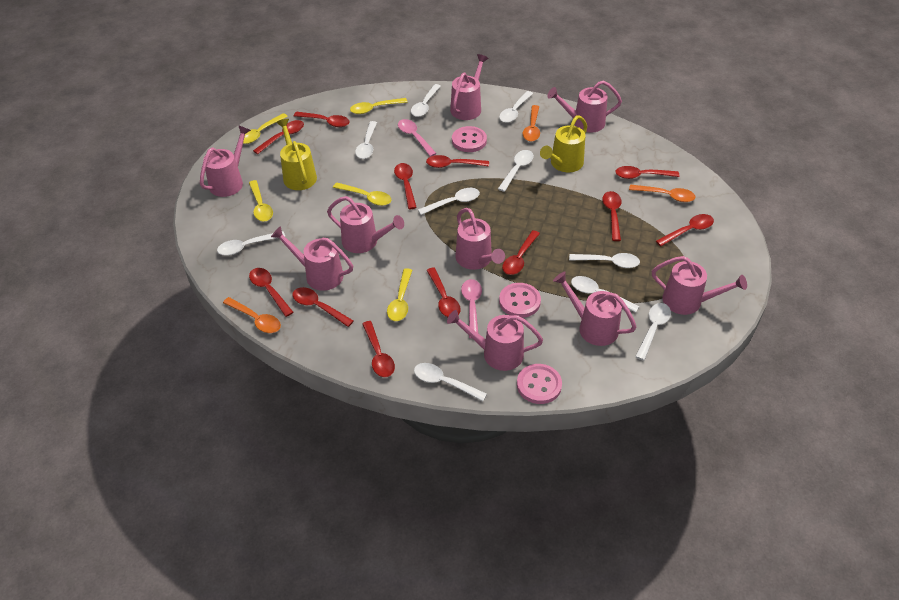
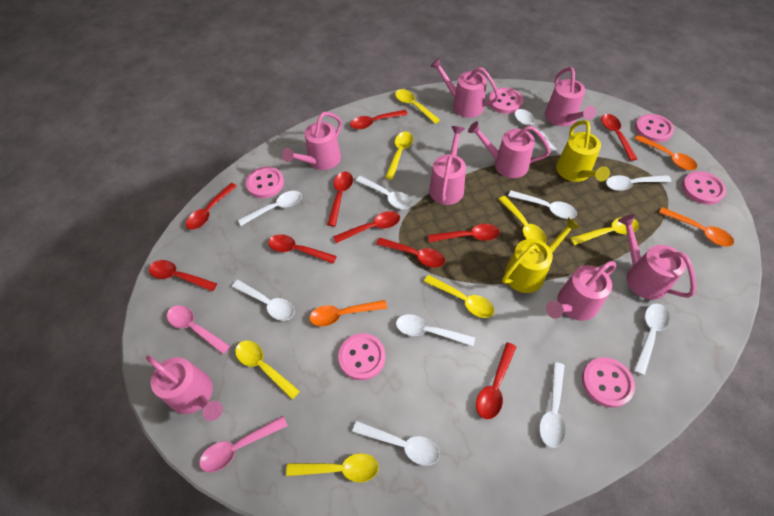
pink button: [452,126,487,152] [499,283,541,318] [517,364,562,404] = 3 -> [246,167,284,198] [338,333,386,380] [489,88,523,114] [582,357,635,408] [635,114,674,142] [682,171,726,205] = 6
pink watering can: [200,125,251,197] [271,226,353,291] [327,196,404,253] [447,310,543,371] [450,54,489,120] [455,208,505,270] [547,81,622,133] [553,271,636,346] [652,256,747,315] = 9 -> [146,355,223,421] [282,112,342,170] [429,126,466,205] [430,58,499,118] [468,121,551,178] [545,67,596,126] [546,261,616,321] [618,215,696,300] = 8
red spoon: [249,268,294,317] [253,120,304,154] [292,287,354,327] [294,112,350,127] [362,321,395,377] [394,163,417,209] [426,155,489,168] [426,268,460,317] [502,230,540,275] [602,191,622,241] [615,166,679,179] [656,214,714,247] = 12 -> [149,260,217,291] [186,183,237,230] [268,234,337,264] [327,172,353,226] [333,211,400,243] [350,110,408,129] [376,237,445,268] [428,224,499,242] [476,342,516,419] [601,114,637,161] = 10
yellow spoon: [243,113,288,144] [249,180,273,222] [333,182,391,206] [350,98,408,114] [387,268,412,321] = 5 -> [235,341,300,400] [286,453,379,482] [385,132,413,180] [395,89,440,124] [424,275,494,318] [499,196,547,243] [570,217,639,245] = 7

